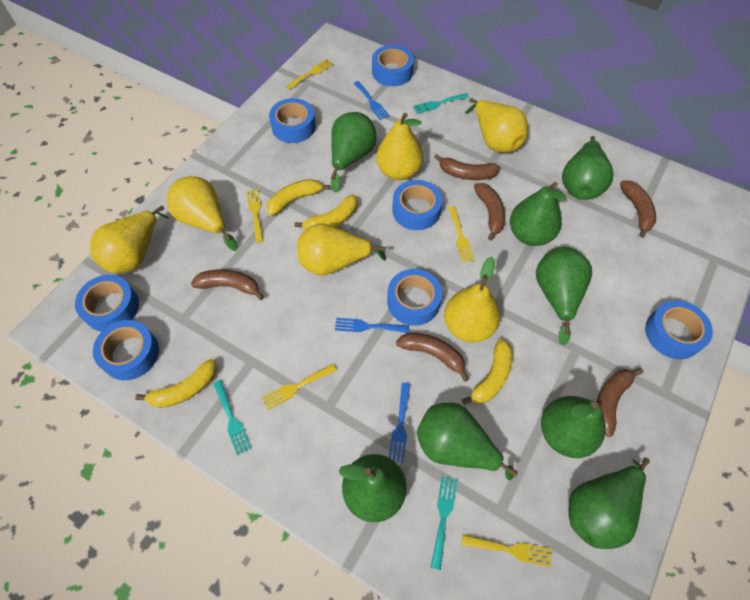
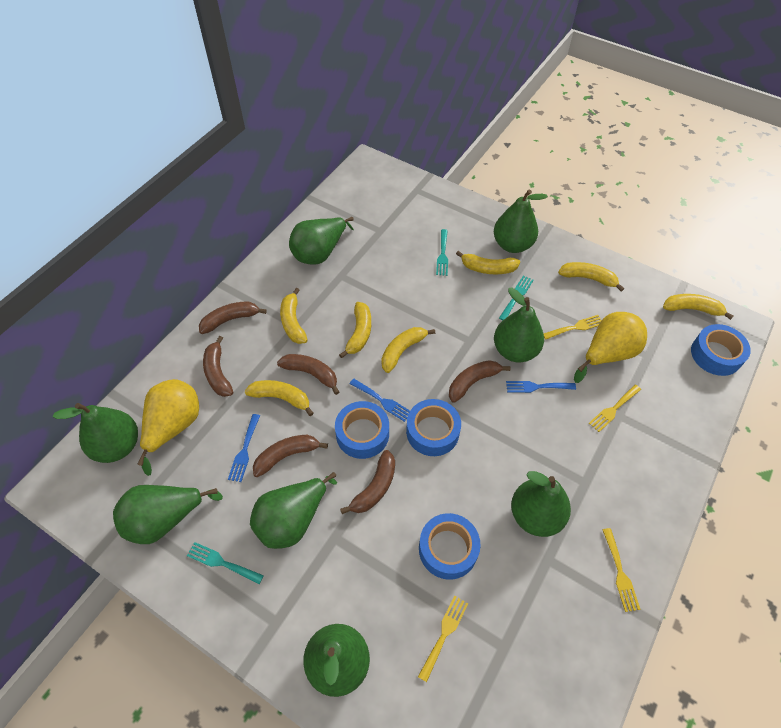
blue tape: [75,275,139,332] [93,320,159,380] [269,98,316,143] [372,45,414,86] [387,269,442,326] [392,180,442,230] [645,300,713,359] = 7 -> [335,401,389,459] [406,399,461,456] [419,513,481,580] [691,324,751,376] = 4
yellow banana: [135,359,217,408] [267,179,330,216] [295,194,357,229] [461,339,513,405] = 4 -> [245,380,314,416] [280,288,308,344] [339,302,371,358] [381,327,435,373] [456,251,520,274] [558,262,624,292] [663,294,733,320] = 7
yellow fork: [247,189,263,243] [262,364,337,410] [286,59,333,89] [448,206,474,263] [461,535,552,567] = 5 -> [418,596,468,682] [543,315,602,340] [589,385,641,432] [602,528,641,612] = 4
yellow pear: [90,205,169,273] [167,176,238,251] [297,223,386,276] [376,113,423,180] [444,257,500,343] [465,98,528,152] = 6 -> [137,379,199,476] [574,312,647,383] = 2

